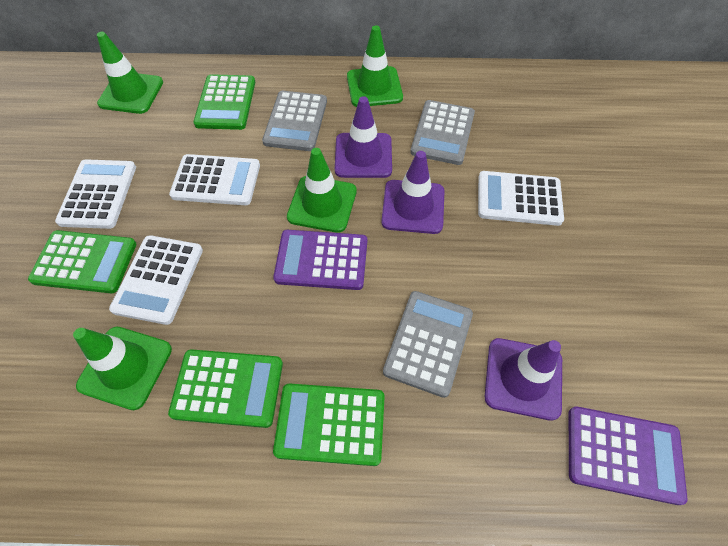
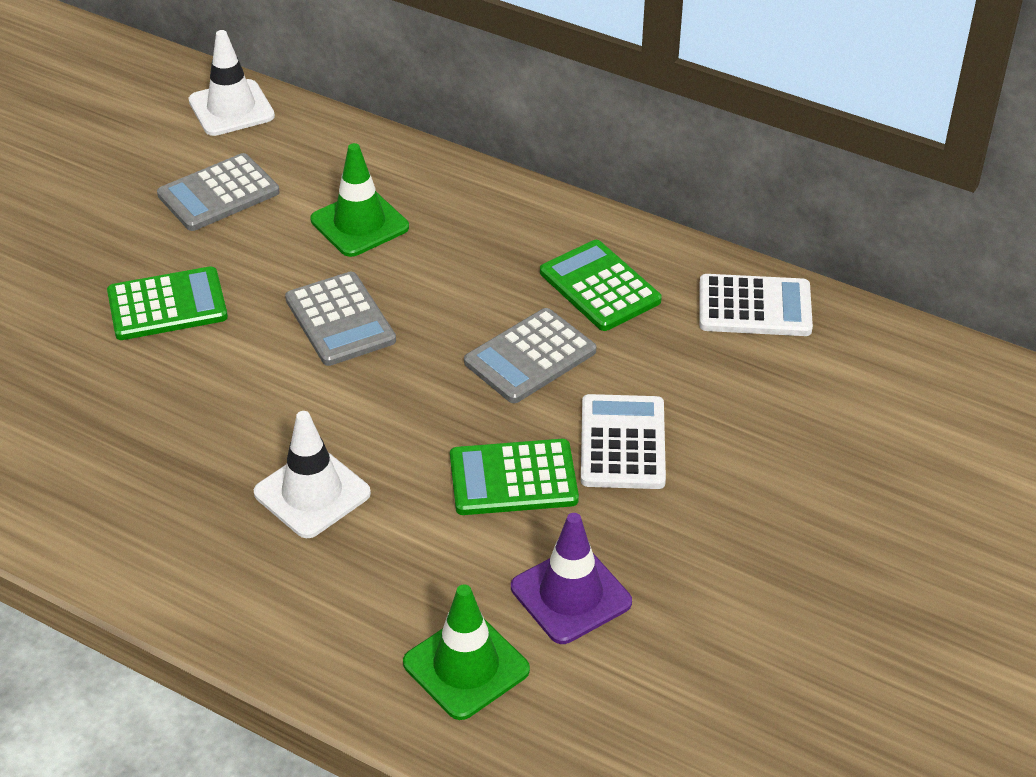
green calculator: [28,230,136,293] [168,349,283,428] [193,74,255,130] [273,383,385,466] = 4 -> [107,266,228,340] [450,439,579,515] [540,240,662,331] = 3
green traffic cone: [73,327,172,410] [97,32,163,114] [287,148,357,233] [347,26,403,107] = 4 -> [310,143,409,257] [403,585,530,720] = 2
purple calculator: [273,230,367,290] [569,406,688,505] = 2 -> none = 0
purple traffic cone: [335,96,392,178] [381,151,445,234] [485,338,562,421] = 3 -> [511,513,632,644] = 1
white calculator: [55,159,136,229] [109,235,203,325] [169,154,260,205] [478,171,564,226] = 4 -> [581,394,666,489] [699,274,813,336] = 2
white traffic cone: none = 0 -> [189,30,275,136] [254,411,371,538] = 2

